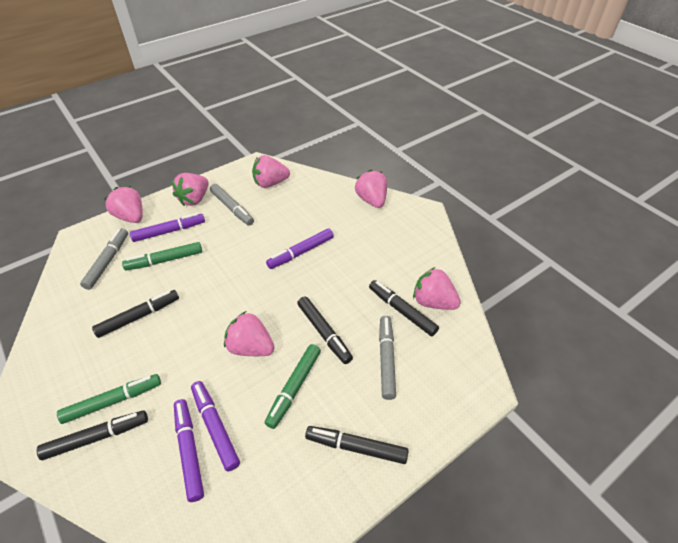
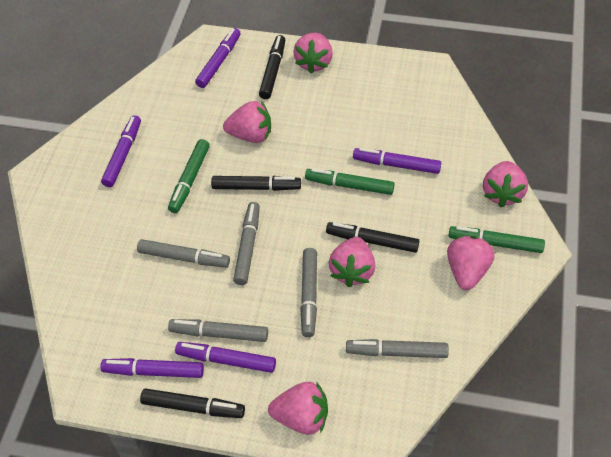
black marker: [37,410,148,460] [92,290,179,338] [297,296,353,364] [305,426,409,464] [369,280,439,336] = 5 -> [140,388,245,418] [211,176,301,191] [259,35,285,99] [326,222,419,252] = 4
grey marker: [80,228,128,290] [210,184,254,226] [379,316,396,400] = 3 -> [137,239,230,267] [168,319,268,342] [233,202,260,285] [300,248,317,337] [346,339,449,358] = 5
purple marker: [130,213,205,242] [174,399,204,502] [191,381,240,471] [266,228,334,269] = 4 -> [100,358,204,378] [101,115,141,187] [175,342,276,373] [195,28,241,88] [353,148,441,174] = 5

